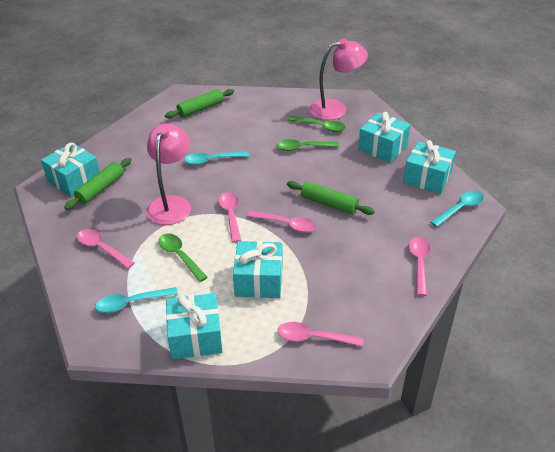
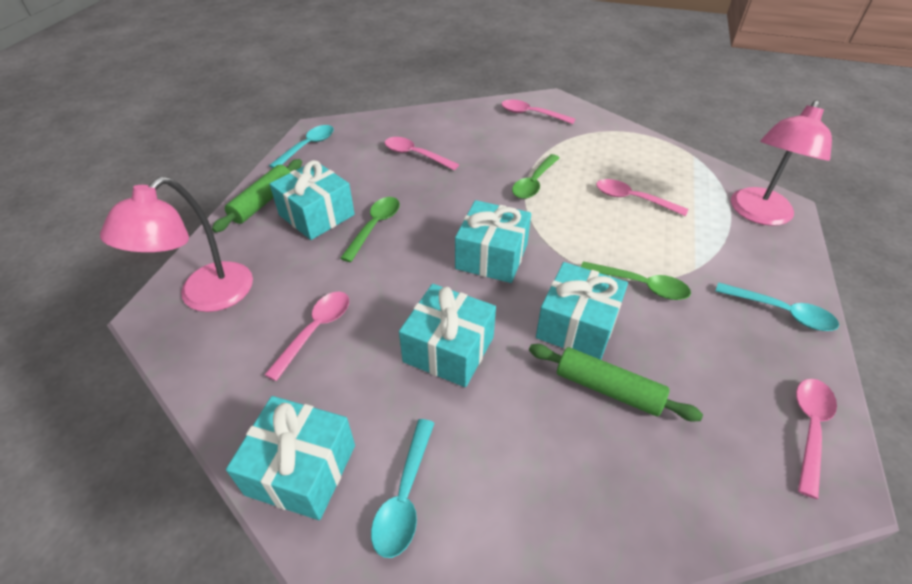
green rolling pin: [64,158,132,210] [165,89,234,118] [287,181,375,215] = 3 -> [212,159,302,233] [529,344,703,421] = 2

